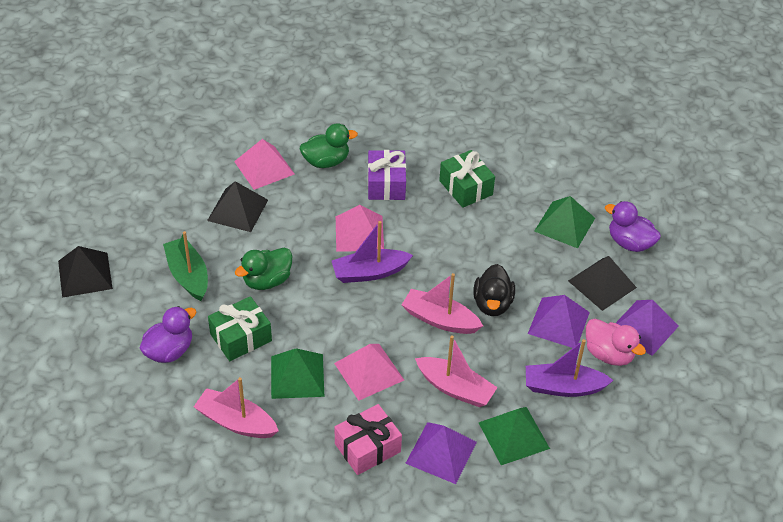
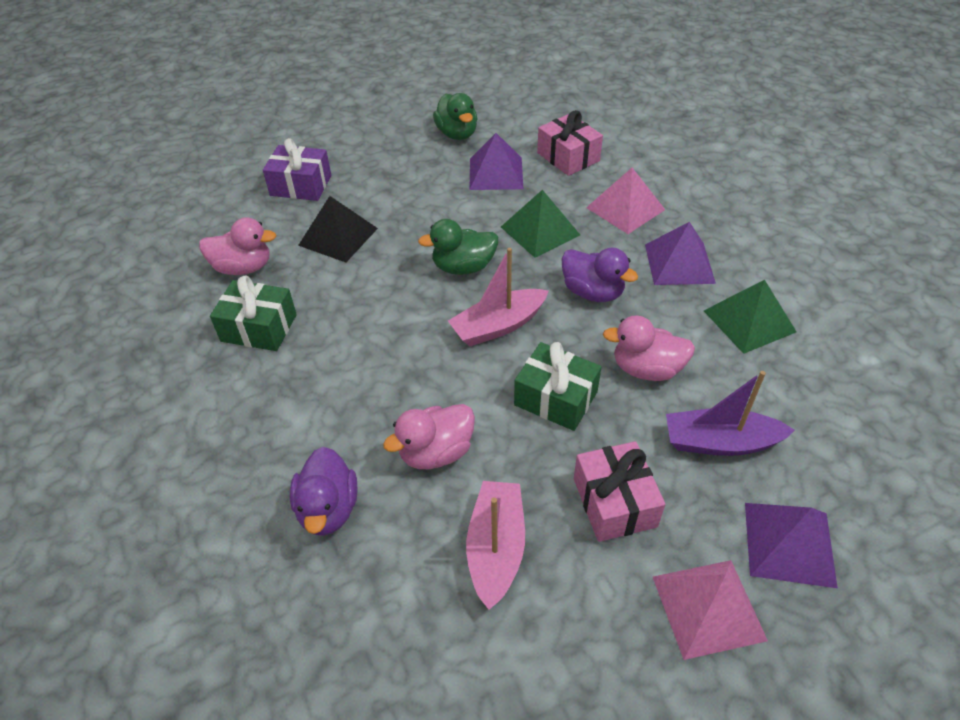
black duck: [473,264,515,316] = 1 -> none = 0
black pyramid: [58,246,113,298] [207,181,268,232] [568,256,637,311] = 3 -> [298,196,378,262] = 1
green boat: [163,231,208,301] = 1 -> none = 0
green pyramid: [271,348,324,399] [479,407,550,465] [534,196,595,248] = 3 -> [501,190,580,258] [704,280,797,354] = 2
pink boat: [194,377,279,438] [402,273,483,334] [415,335,498,407] = 3 -> [448,248,549,346] [466,481,525,610] = 2
pink duck: [586,319,646,366] = 1 -> [199,217,276,275] [383,404,475,469] [603,316,695,381] = 3
pink gift: [335,404,402,475] = 1 -> [537,110,603,176] [574,441,666,542] = 2
pink pyramid: [234,139,294,190] [334,344,404,401] [336,205,384,252] = 3 -> [586,168,665,234] [653,560,768,660] = 2
purple boat: [332,221,413,283] [526,339,614,397] = 2 -> [666,371,795,456] = 1

